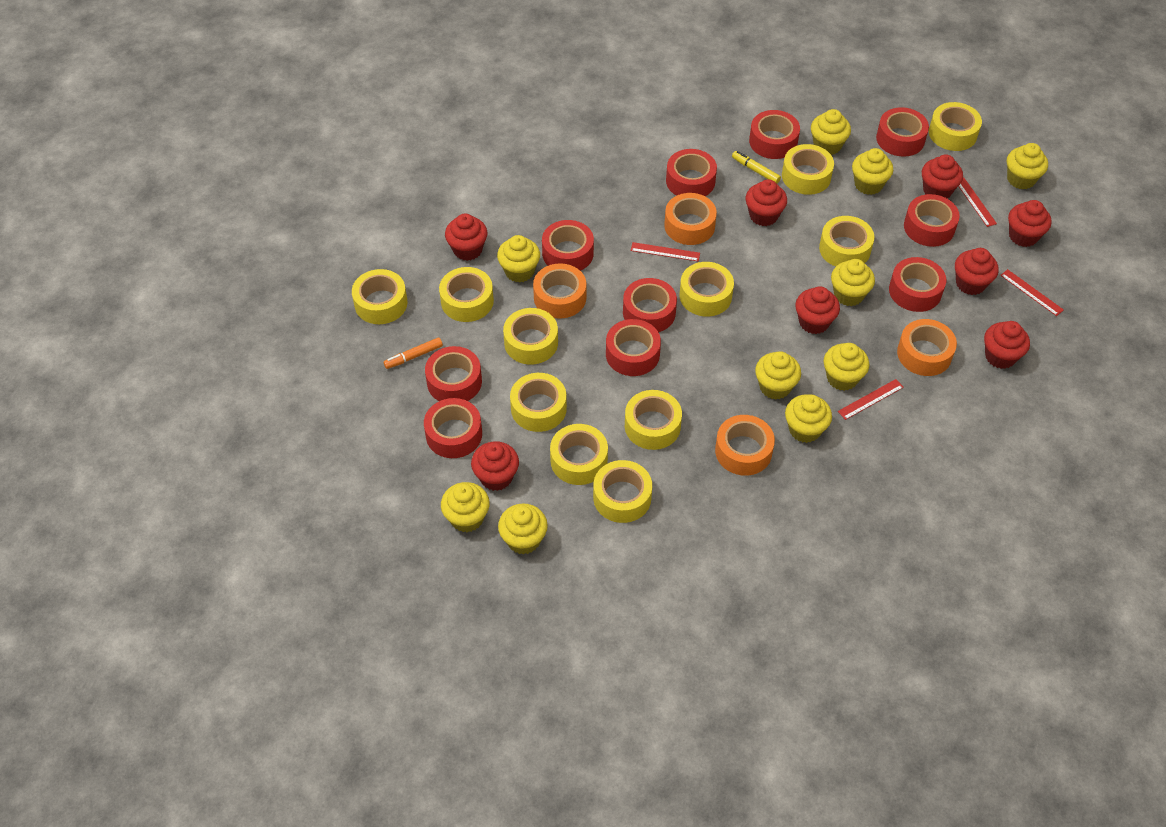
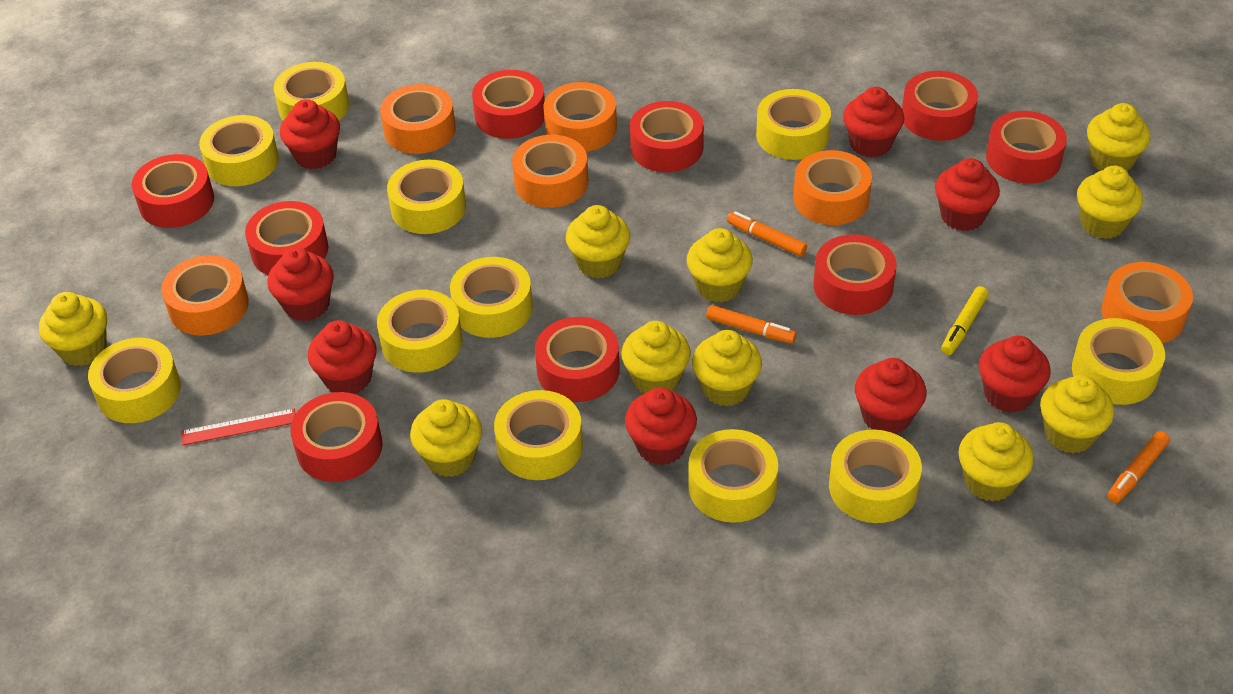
orange marker: [383,337,443,369] = 1 -> [706,305,797,344] [727,211,807,257] [1108,431,1170,503] = 3
orange tape: [533,263,586,319] [664,193,717,245] [715,415,775,476] [897,319,957,376] = 4 -> [161,255,249,336] [380,84,456,154] [512,135,589,208] [543,82,617,152] [793,150,872,225] [1102,262,1193,343] = 6
red ruler: [631,242,700,261] [838,379,904,420] [958,178,997,227] [1000,269,1064,316] = 4 -> [181,409,295,445] = 1
red tape: [424,398,482,458] [425,346,482,401] [542,220,594,271] [606,319,661,376] [623,278,677,332] [666,149,717,196] [749,110,800,159] [876,107,929,157] [889,257,946,312] [904,194,960,247] = 10 -> [132,154,214,228] [245,201,328,275] [290,392,383,482] [472,70,545,139] [535,317,620,402] [630,101,704,172] [813,234,897,315] [902,71,978,141] [986,111,1067,184] = 9

